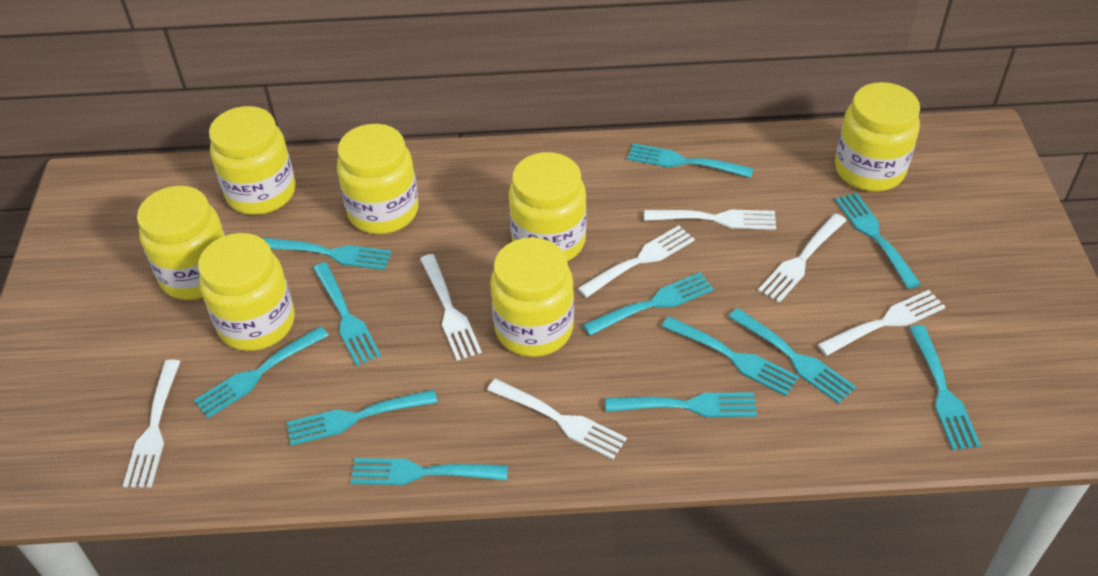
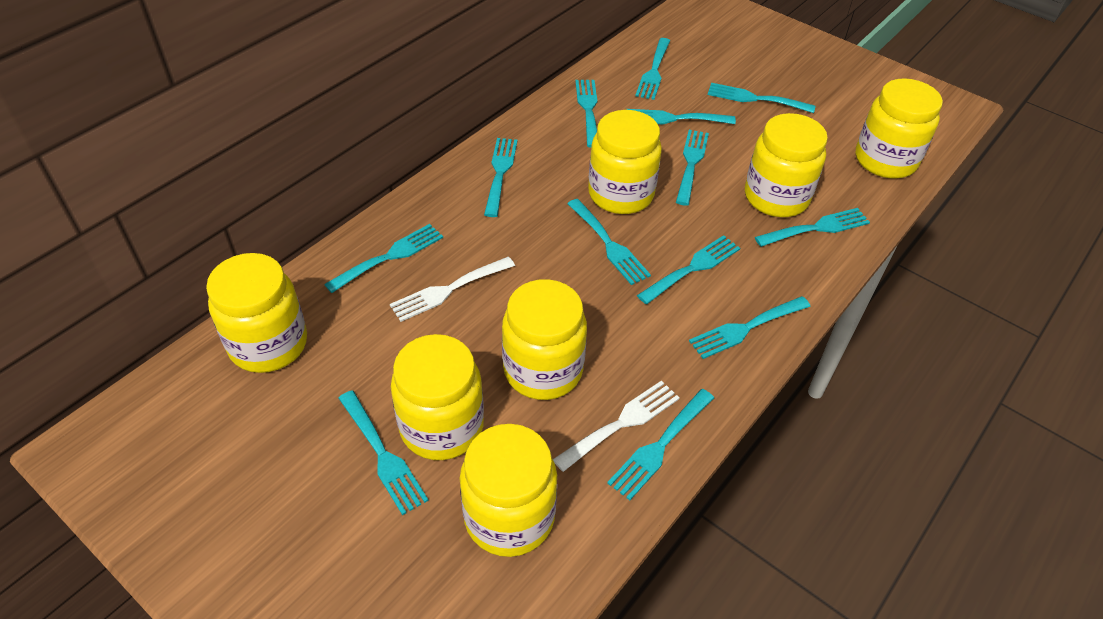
turquoise fork: [194,326,329,418] [263,238,392,270] [287,390,438,446] [313,262,381,366] [351,458,508,485] [583,272,714,336] [605,392,757,417] [627,143,754,178] [661,316,799,396] [728,308,856,403] [835,193,921,289] [909,325,981,450] = 12 -> [324,224,443,293] [338,390,429,515] [484,138,518,217] [567,199,651,285] [575,80,597,148] [607,389,714,500] [626,109,736,124] [635,38,670,100] [637,235,740,304] [676,130,709,206] [689,296,811,359] [708,83,815,113] [755,208,870,247] = 13
white fork: [123,360,180,488] [420,254,482,361] [487,379,627,460] [578,225,695,298] [644,210,776,230] [758,213,847,303] [817,290,945,356] = 7 -> [390,257,515,322] [553,380,680,472] = 2

